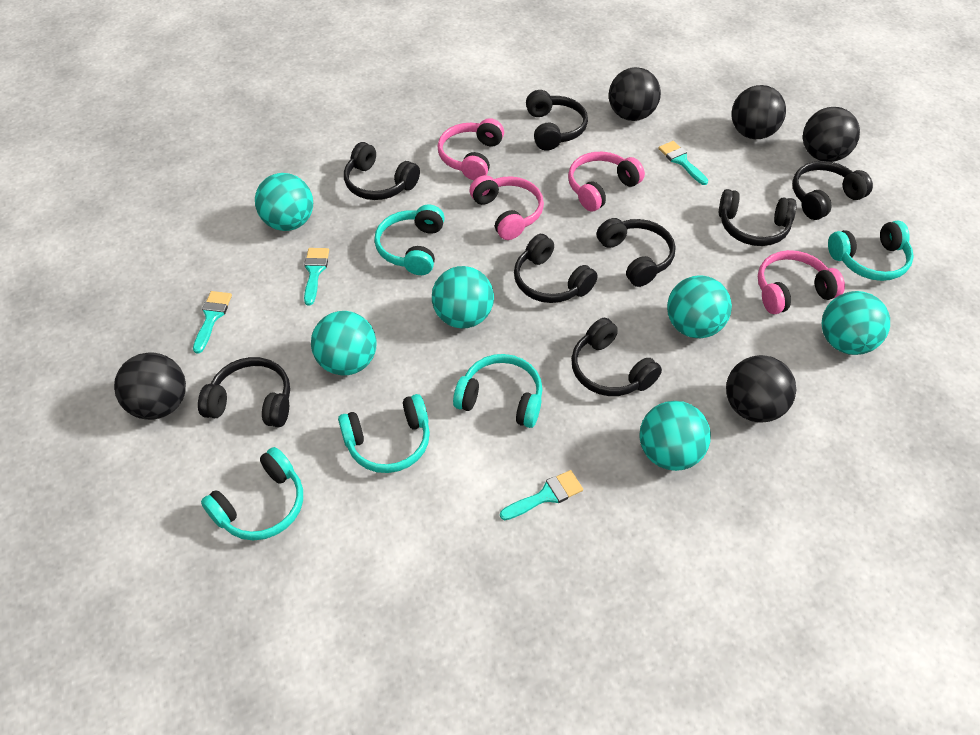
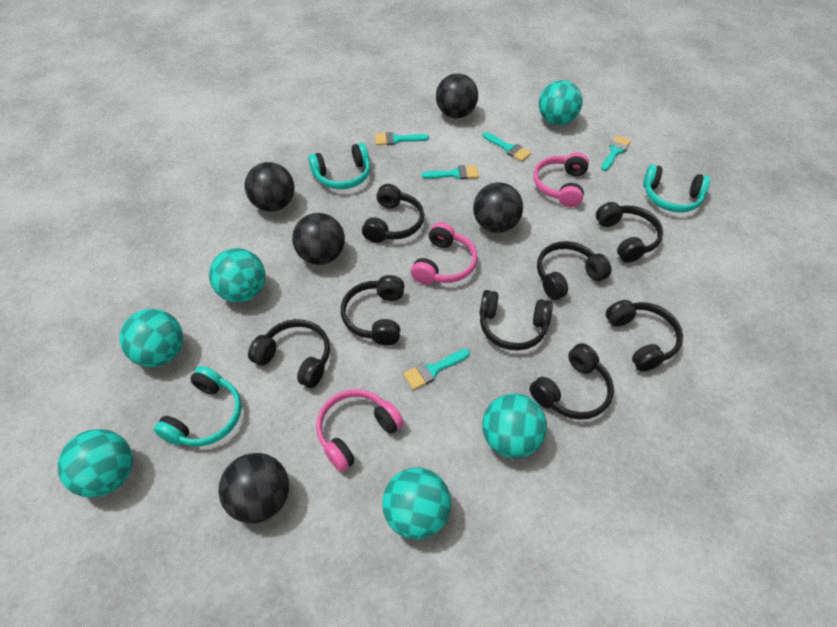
pink headphones: [438,118,504,180] [469,175,544,240] [568,152,645,211] [758,250,845,314] = 4 -> [316,389,404,472] [411,222,477,284] [534,152,589,207] = 3
turquoise brush: [193,291,232,354] [304,248,329,305] [500,470,583,520] [658,141,708,185] = 4 -> [375,132,429,145] [403,349,470,390] [422,165,479,180] [483,132,531,162] [601,135,631,171] = 5
turquoise headphones: [201,447,303,540] [338,394,430,473] [374,205,445,275] [453,354,543,428] [828,220,914,281] = 5 -> [154,366,242,446] [308,143,370,189] [643,164,710,213] = 3

